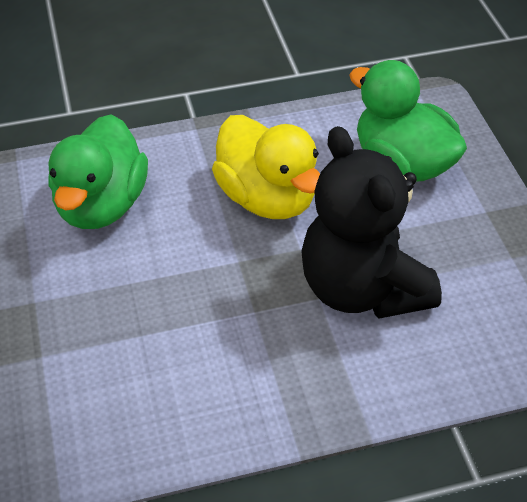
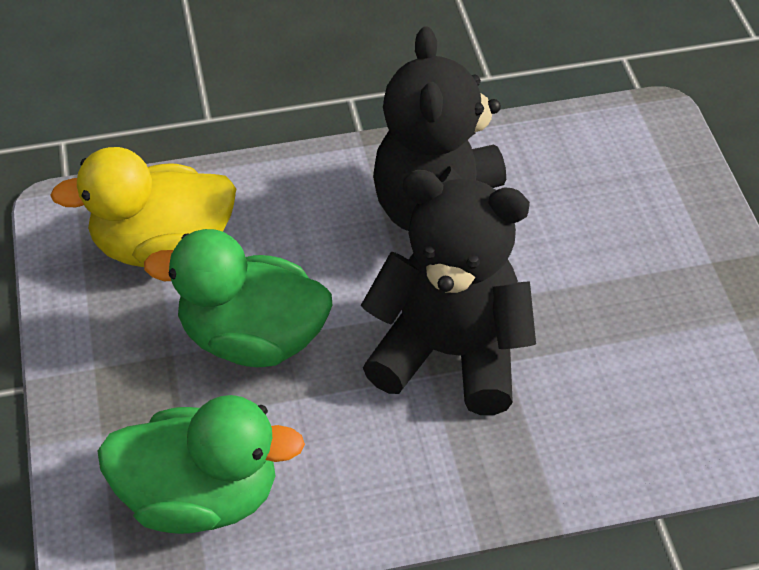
black teddy bear: [301,126,442,319] = 1 -> [360,170,536,415] [373,27,506,231] = 2

